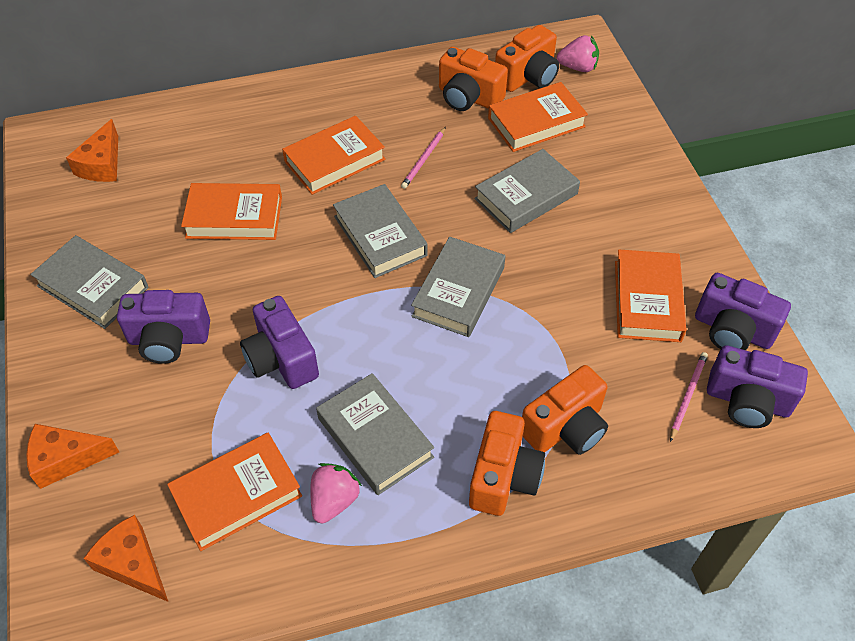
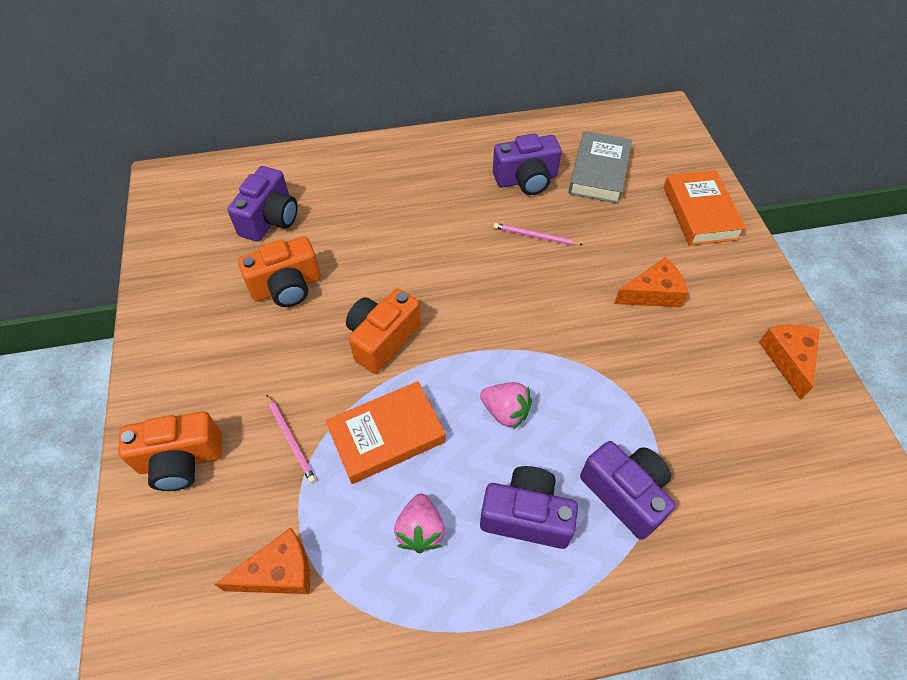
grey book: [30,235,149,329] [316,373,434,495] [333,184,428,278] [411,237,505,337] [474,149,580,233] = 5 -> [568,131,632,204] = 1
orange book: [167,433,302,551] [181,183,282,240] [282,116,385,195] [488,82,588,152] [615,250,686,342] = 5 -> [325,381,446,484] [663,170,746,245] = 2
orange camera: [439,47,508,111] [469,411,545,516] [495,25,559,92] [522,365,608,455] = 4 -> [118,411,222,491] [238,236,321,307] [346,289,421,373] = 3

